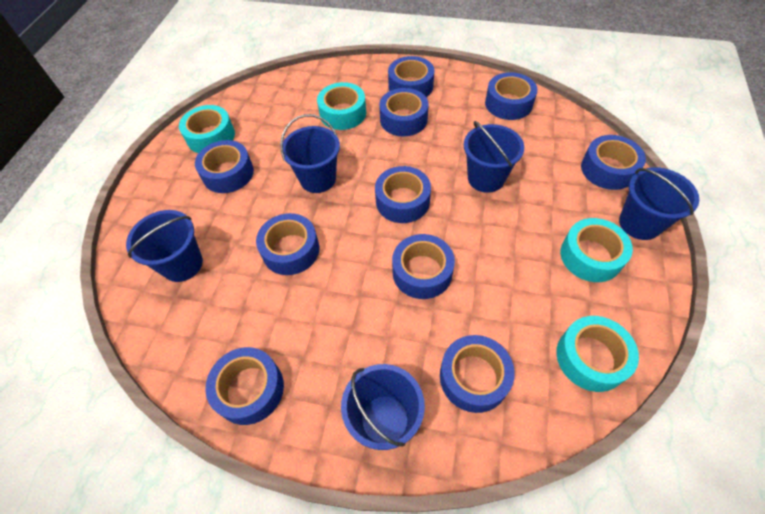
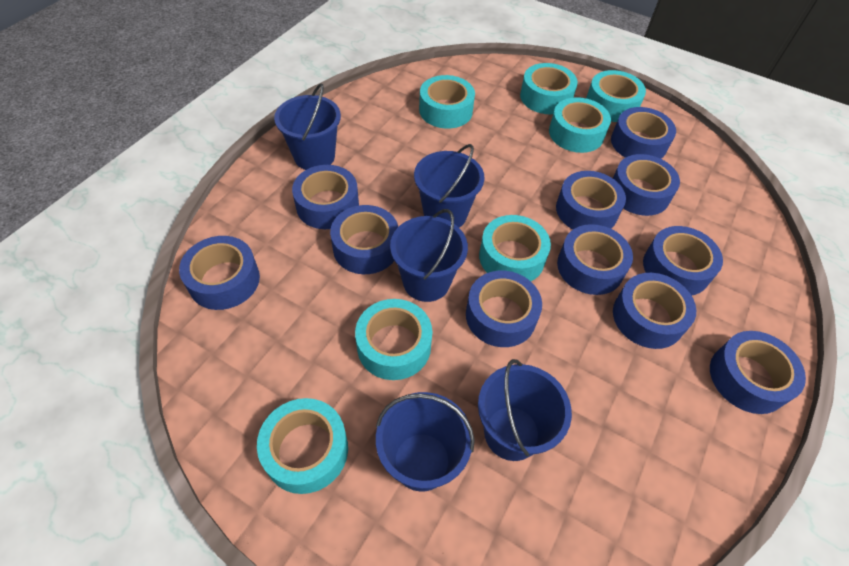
blue tape: [195,140,254,193] [205,347,284,425] [256,213,319,275] [375,166,431,223] [379,88,429,136] [388,56,434,97] [392,234,455,299] [440,335,515,413] [485,72,537,120] [581,135,646,190] = 10 -> [179,236,260,310] [292,165,359,229] [330,205,398,274] [466,271,542,347] [556,171,626,229] [557,224,633,295] [611,107,676,159] [613,154,680,216] [613,273,696,349] [643,226,723,296] [710,331,806,414] = 11
turquoise tape: [179,105,235,153] [317,82,366,130] [556,316,639,392] [560,218,633,282] = 4 -> [257,398,348,494] [355,299,432,380] [419,75,475,129] [479,215,551,281] [520,63,578,114] [549,97,611,153] [586,70,646,122] = 7

